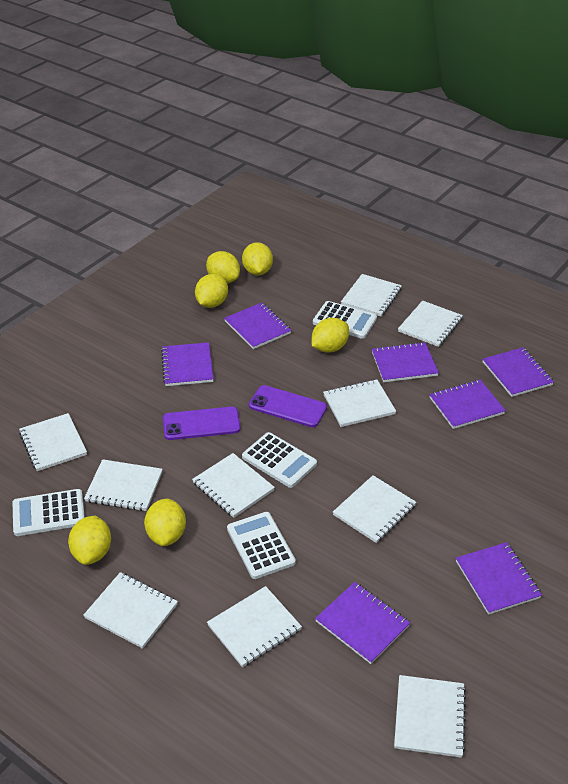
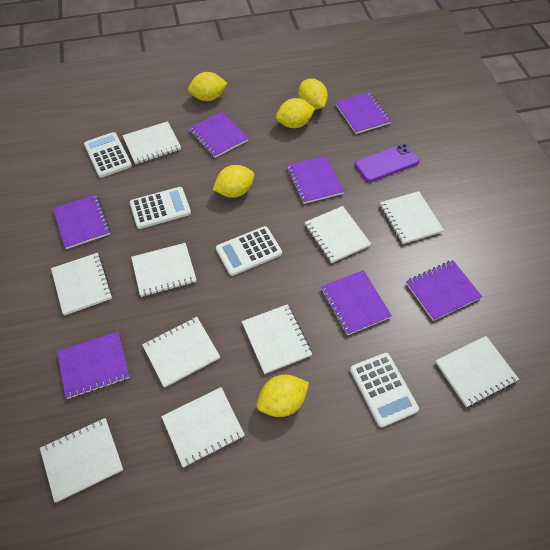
purple phone: [163,407,240,440] [249,385,327,427] = 2 -> [355,144,420,182] = 1
yellow lemon: [68,516,111,565] [144,498,186,546] [195,274,228,308] [206,251,240,283] [242,242,273,275] [312,318,349,353] = 6 -> [188,72,228,101] [213,165,254,198] [257,375,309,417] [276,98,315,128] [298,79,328,110] = 5

